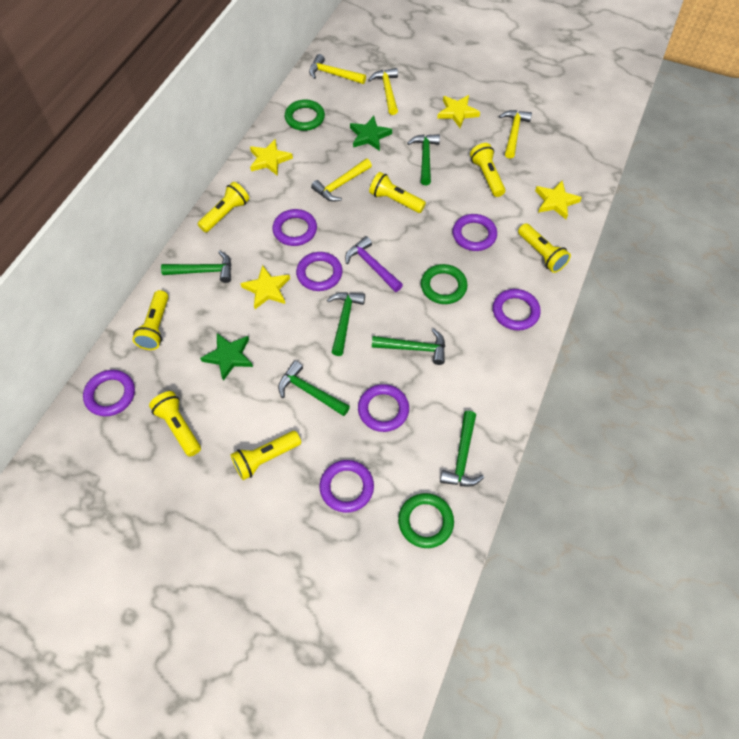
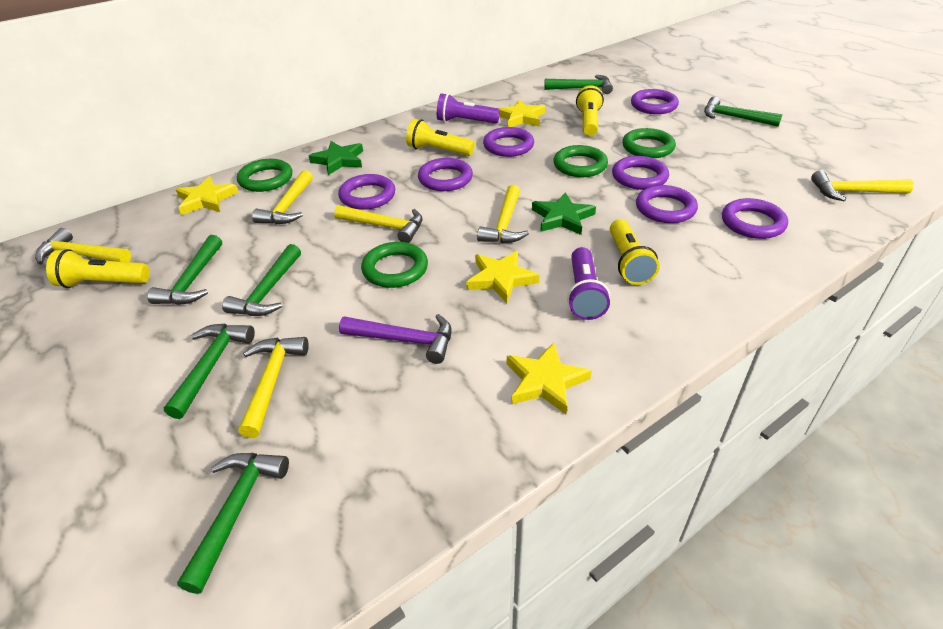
green ring: [285,99,325,131] [398,493,454,548] [421,264,468,304] = 3 -> [237,159,292,192] [361,242,428,288] [553,145,608,177] [622,128,676,158] = 4
purple flashlight: none = 0 -> [437,93,500,123] [567,247,610,320] = 2
yellow flashlight: [132,290,169,350] [149,391,201,457] [198,182,249,233] [231,431,301,480] [369,172,426,213] [470,143,505,197] [518,223,571,273] = 7 -> [46,249,150,288] [406,119,475,156] [576,85,604,136] [610,219,660,285] = 4
yellow hammer: [309,54,366,84] [311,159,372,202] [368,68,398,115] [499,110,532,159] = 4 -> [35,228,131,265] [238,337,309,438] [252,170,313,224] [334,205,423,243] [477,185,529,243] [811,170,914,201] = 6

